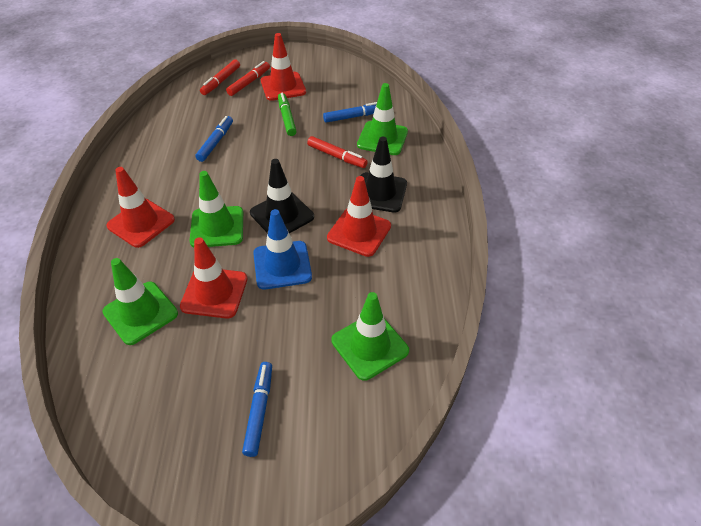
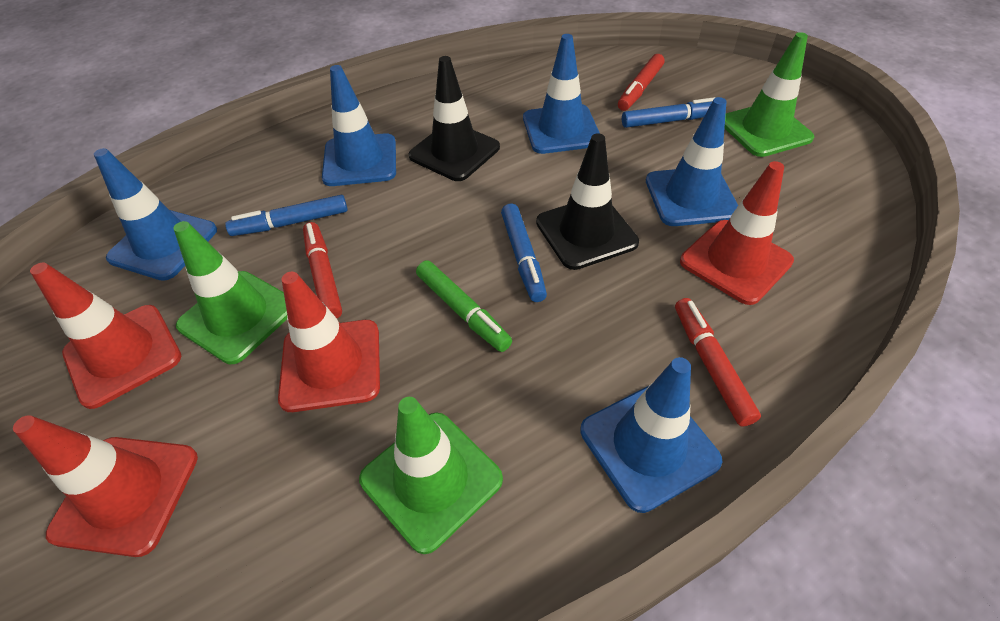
blue traffic cone: [253,209,312,290] = 1 -> [94,148,217,281] [322,65,396,186] [523,34,600,154] [580,357,722,513] [646,97,738,226] = 5
green traffic cone: [102,258,178,345] [190,171,243,247] [332,292,409,381] [357,83,408,155] = 4 -> [173,221,287,364] [359,397,503,554] [725,32,814,157] = 3

